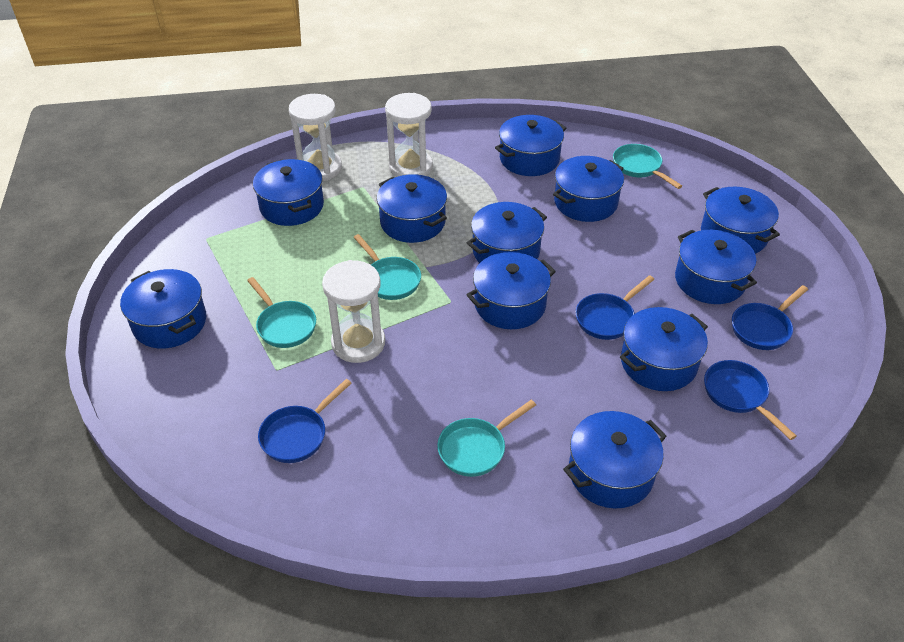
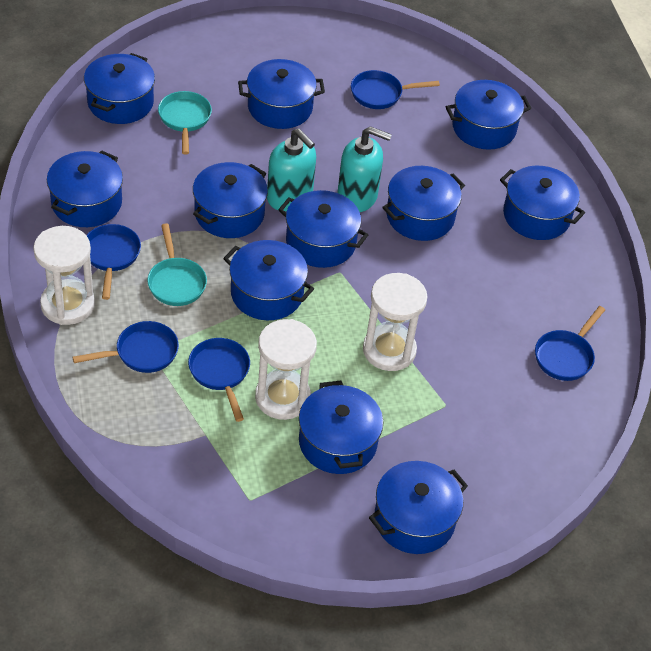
blue pan: [258,379,352,463] [575,275,654,340] [704,360,796,440] [732,285,808,350] = 4 -> [73,321,179,373] [86,224,141,300] [188,338,250,422] [351,70,440,109] [535,306,605,381] = 5
turquoise pan: [247,277,316,348] [353,234,421,300] [437,400,536,477] [613,144,682,189] = 4 -> [147,224,207,306] [158,91,212,154] = 2
turquoise soap dispenser: none = 0 -> [267,128,316,212] [337,126,392,212] = 2

